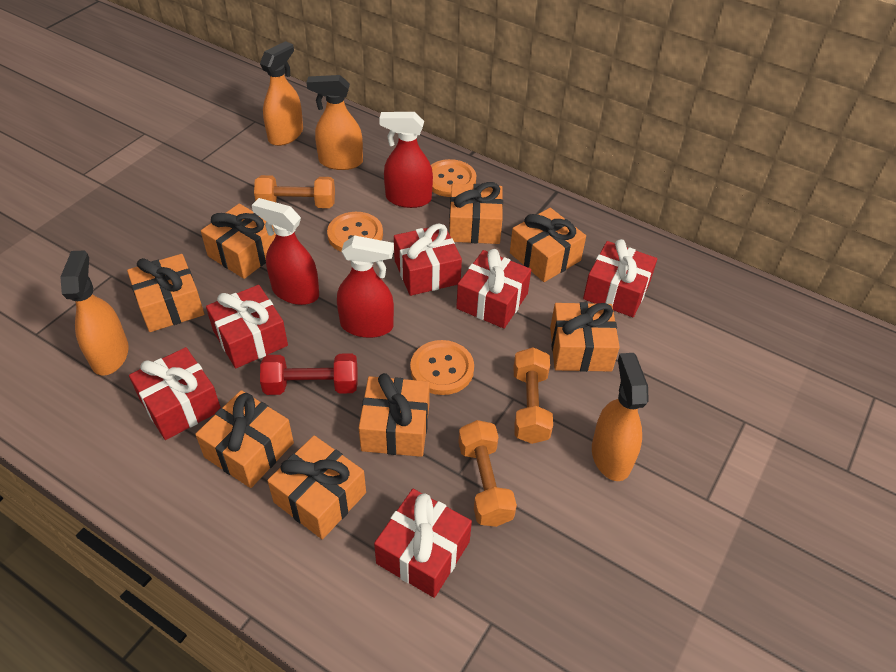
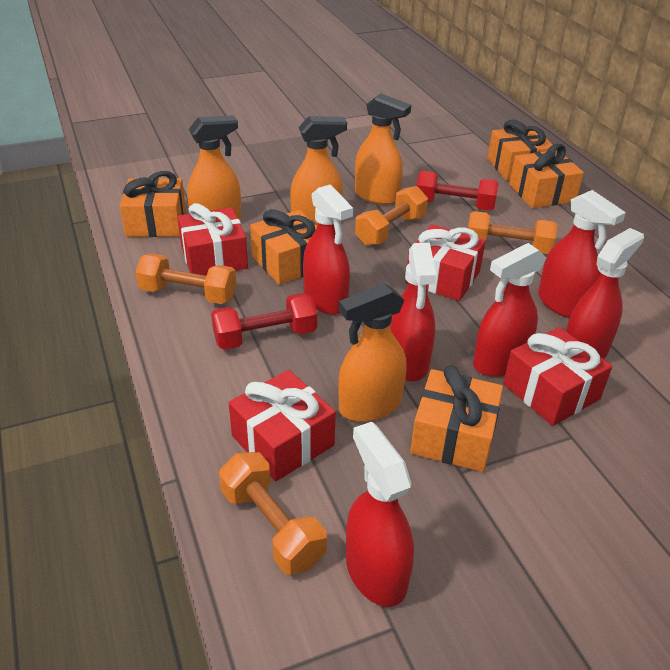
orange button: [327,212,383,252] [410,340,474,395] [431,159,476,197] = 3 -> none = 0
orange dumbbell: [254,175,335,208] [458,420,517,527] [514,347,553,444] = 3 -> [135,254,237,304] [219,452,327,575] [355,186,428,246] [467,211,557,254] = 4
orange gift: [127,254,204,332] [195,390,294,488] [201,204,276,279] [267,435,366,539] [359,373,430,457] [449,182,503,244] [510,208,586,282] [550,302,620,372] = 8 -> [120,171,186,237] [250,209,317,285] [410,365,503,472] [487,120,553,181] [509,144,584,208] = 5
red dumbbell: [260,353,357,395] = 1 -> [211,293,317,350] [417,171,498,210] = 2
red gift: [129,347,221,440] [206,285,288,368] [374,489,472,598] [394,224,462,296] [456,249,531,329] [583,239,657,317] = 6 -> [177,203,248,276] [229,370,336,481] [405,224,486,301] [503,327,612,426] = 4
red spray bottle: [252,198,319,305] [337,235,394,338] [379,112,433,208] = 3 -> [303,184,353,315] [346,422,414,607] [390,243,436,381] [473,243,546,377] [538,190,626,318] [566,228,644,359] = 6

